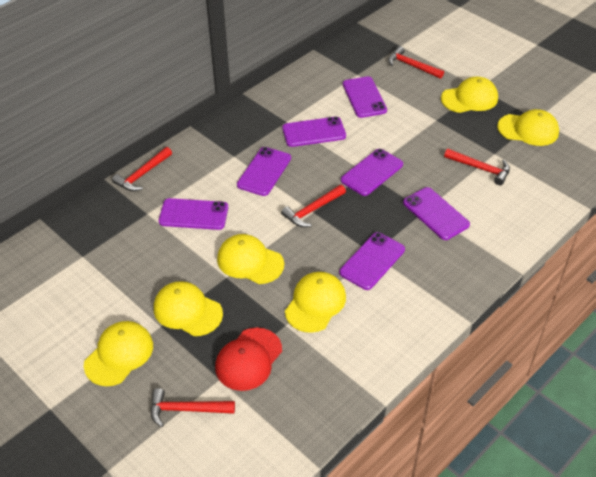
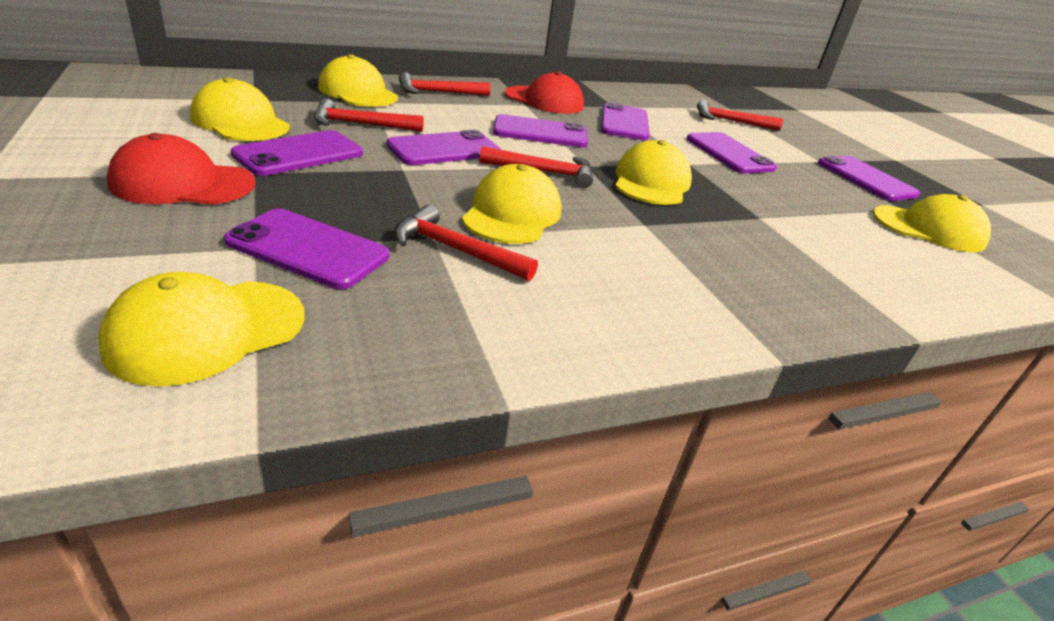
red cap: [215,328,282,391] = 1 -> [107,133,256,205] [505,71,584,114] = 2

